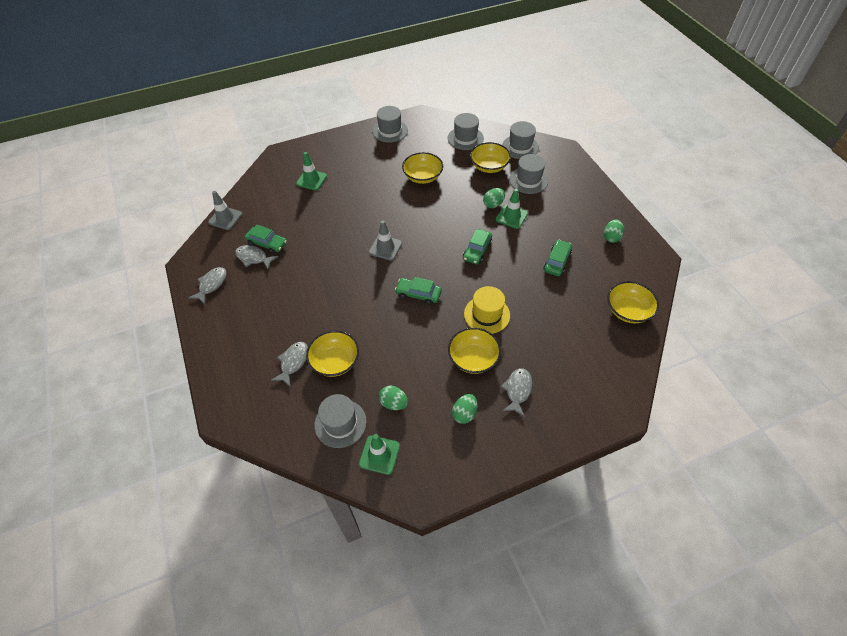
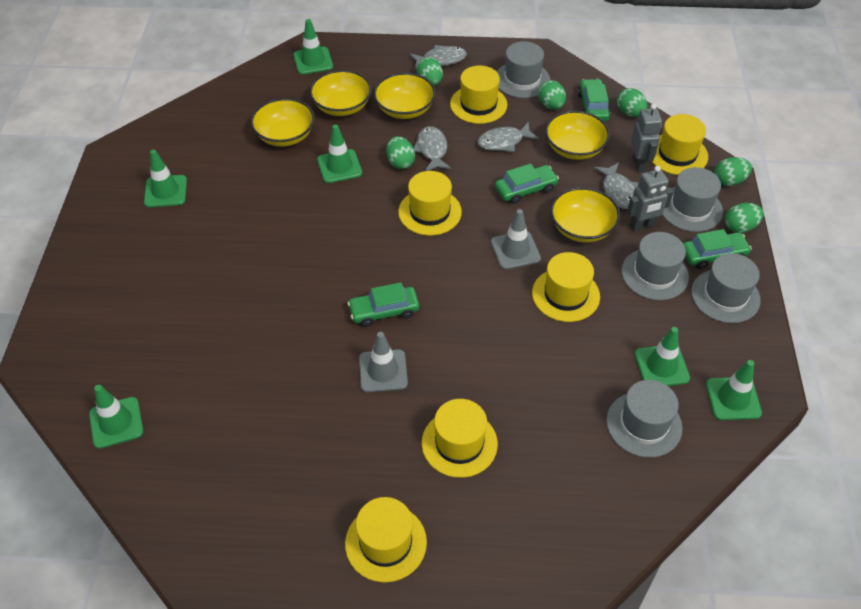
green egg: [379,386,408,410] [452,394,478,424] [483,188,505,208] [604,220,624,243] = 4 -> [387,136,415,169] [416,57,443,86] [538,80,566,110] [617,88,648,117] [714,157,752,186] [725,203,764,233] = 6
green traffic cone: [296,152,327,190] [359,434,400,475] [496,189,528,229] = 3 -> [89,385,143,449] [144,150,187,208] [293,19,333,75] [317,124,362,183] [635,327,690,386] [706,360,762,420] = 6
grey robot: none = 0 -> [627,166,673,231] [631,104,662,173] = 2
yellow hat: [464,286,510,334] = 1 -> [345,497,427,582] [398,171,462,236] [422,399,498,478] [450,65,507,124] [532,252,600,322] [651,114,708,175] = 6

